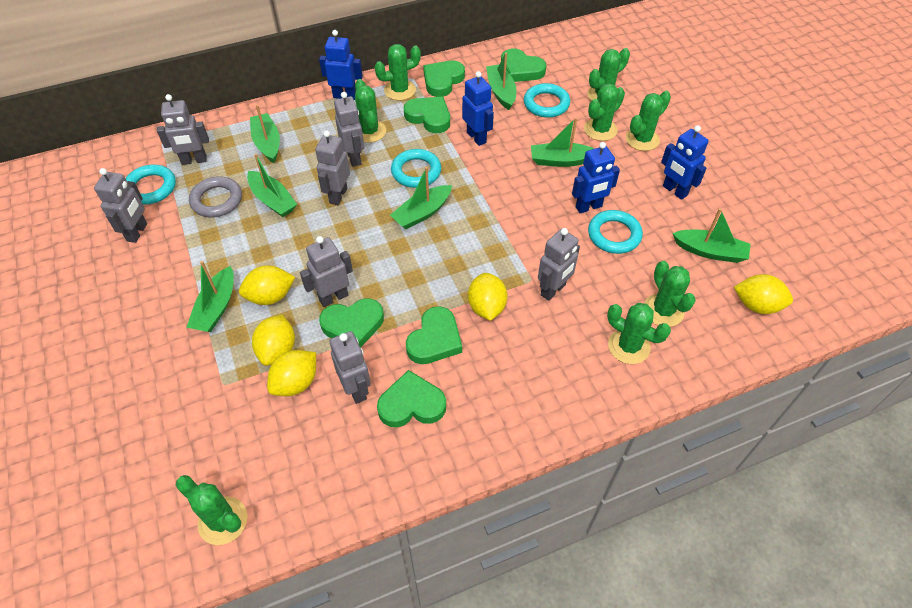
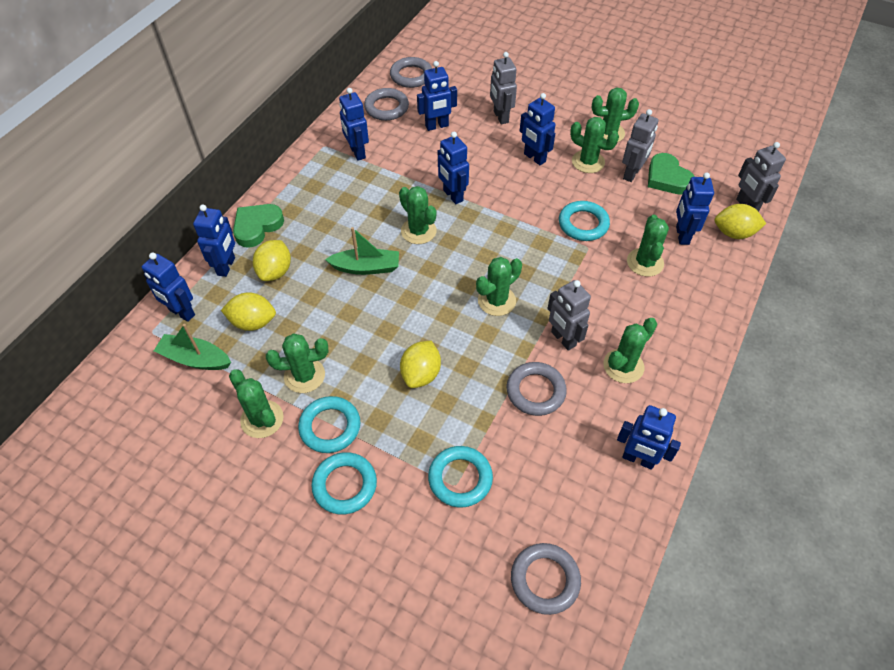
blue robot: [319,30,363,100] [462,71,494,146] [572,142,620,213] [661,125,709,200] = 4 -> [142,252,195,322] [193,204,235,277] [339,88,369,161] [417,61,457,131] [438,132,469,204] [520,93,555,165] [617,405,681,470] [676,172,714,245] = 8
green boat: [186,261,234,332] [247,153,297,217] [250,105,280,163] [390,167,452,229] [486,52,516,110] [531,117,595,167] [673,208,751,263] = 7 -> [154,324,231,370] [325,227,399,275] = 2
green heart: [319,299,384,347] [377,370,446,427] [404,97,450,133] [406,307,462,364] [423,60,465,97] [501,49,546,82] = 6 -> [233,204,284,248] [648,153,695,195] = 2
grey ring: [189,176,242,218] = 1 -> [364,88,409,121] [390,57,432,88] [507,362,567,416] [511,543,581,615] = 4
grey robot: [94,168,147,243] [157,94,209,165] [300,236,353,307] [315,130,350,205] [330,331,371,404] [334,92,364,167] [538,228,580,301] = 7 -> [490,52,517,124] [547,280,591,351] [622,109,659,182] [736,142,786,212] = 4
yellow lemon: [239,265,295,305] [252,315,295,366] [267,350,316,396] [468,273,507,321] [734,274,793,314] = 5 -> [221,292,276,331] [253,240,291,281] [400,341,441,388] [714,204,766,239] = 4

